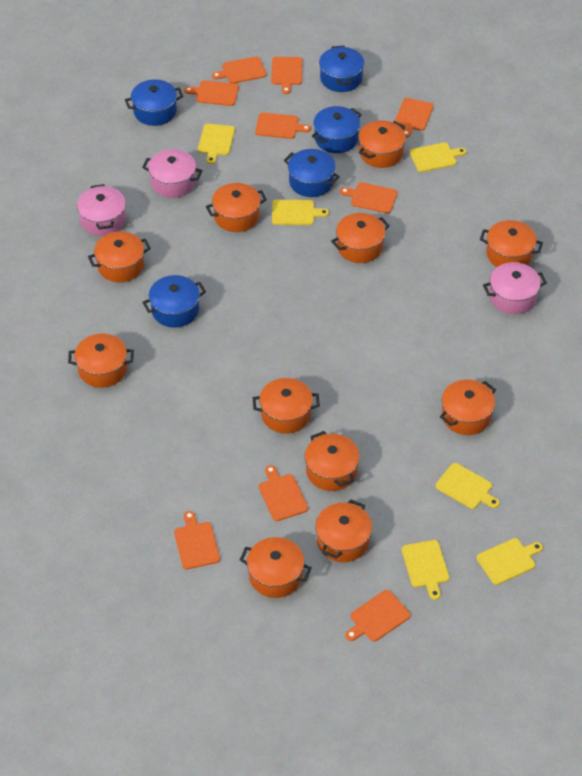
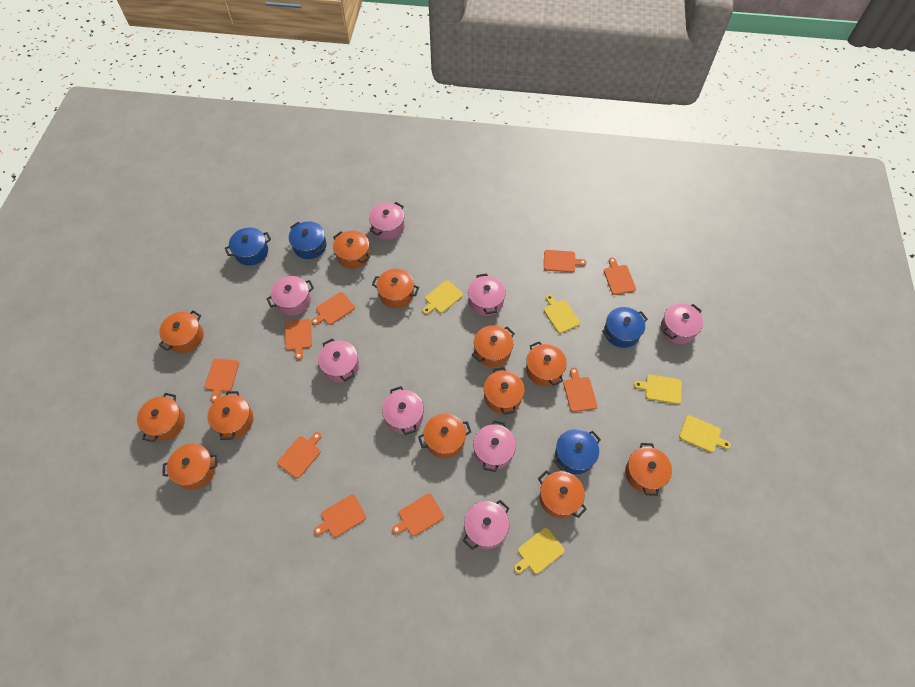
blue pot: [125,80,183,126] [142,275,206,328] [284,149,340,197] [312,106,362,153] [319,46,364,92] = 5 -> [225,228,271,266] [289,221,327,259] [554,429,601,474] [602,307,648,348] = 4
orange pot: [68,333,134,388] [88,231,151,282] [206,183,267,232] [240,537,312,598] [253,378,320,434] [305,431,360,491] [315,500,372,562] [331,213,390,263] [359,120,406,168] [440,379,496,435] [480,220,543,267] = 11 -> [137,393,185,442] [159,310,204,353] [162,444,217,490] [207,391,253,440] [333,231,370,269] [372,269,419,308] [418,414,471,458] [472,325,515,367] [484,367,525,415] [526,341,567,386] [538,470,587,518] [625,443,672,496] = 12
pink pot: [77,184,126,236] [142,149,203,198] [483,262,547,314] = 3 -> [266,276,314,316] [318,338,359,383] [369,202,405,240] [382,386,424,435] [463,500,510,550] [468,273,506,316] [473,420,516,472] [661,303,703,344] = 8
yellow cutting board: [198,124,235,164] [272,200,329,225] [401,540,449,600] [410,143,466,172] [435,463,500,509] [477,538,543,585] = 6 -> [423,280,463,314] [514,528,565,574] [544,294,580,334] [634,374,682,404] [679,415,731,453] = 5

